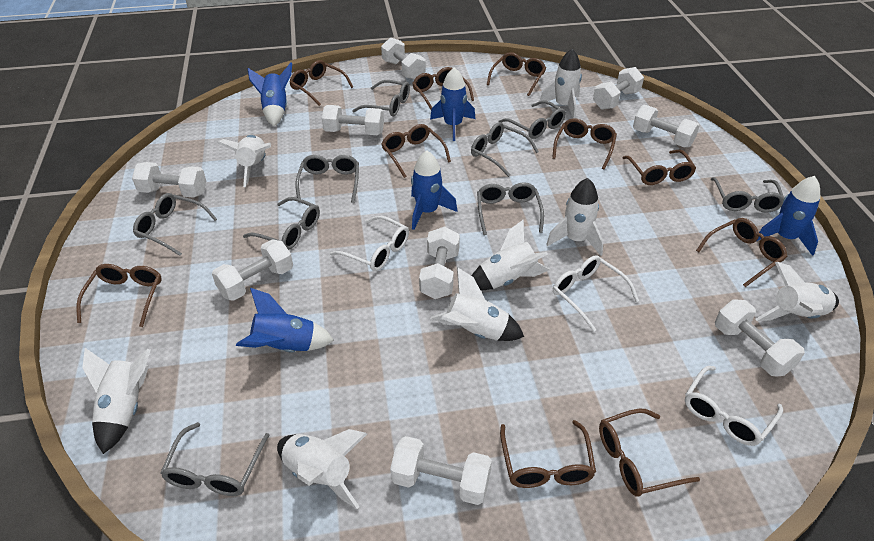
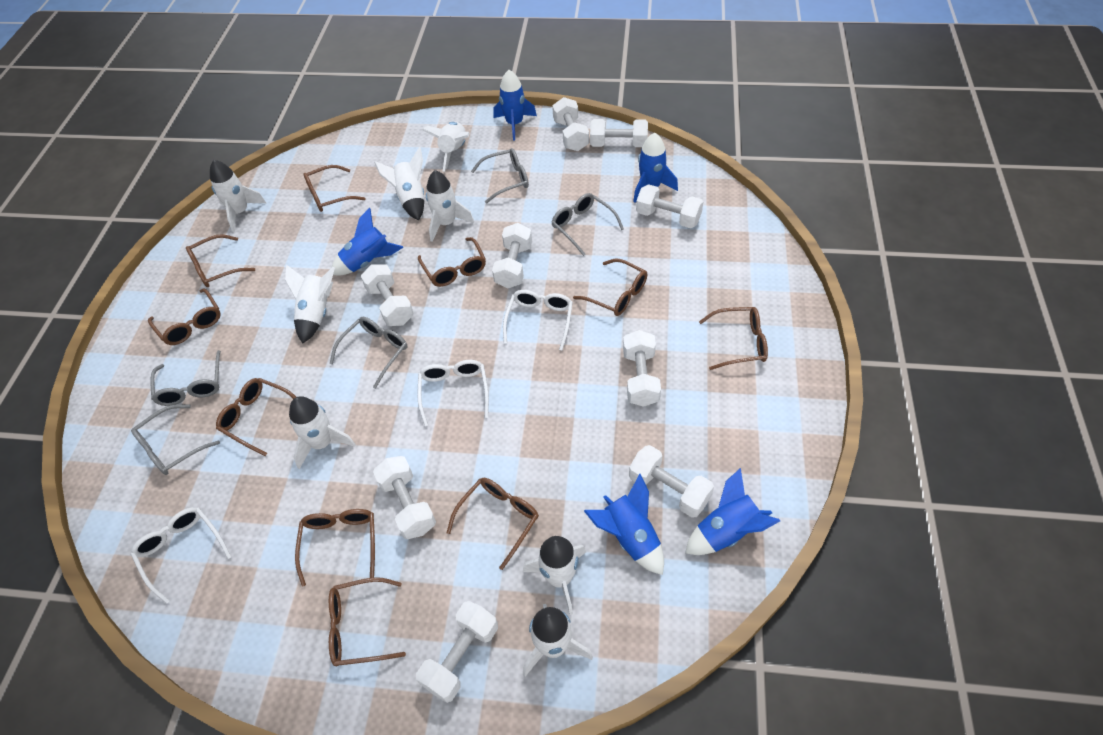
grey glasses: [133,193,217,256] [160,422,269,496] [243,197,320,250] [296,155,359,203] [352,80,410,117] [471,122,539,177] [477,182,544,235] [498,101,566,139] [711,177,784,213] = 9 -> [131,404,220,475] [150,350,221,406] [329,317,407,389] [471,148,529,204] [551,193,624,256] = 5

